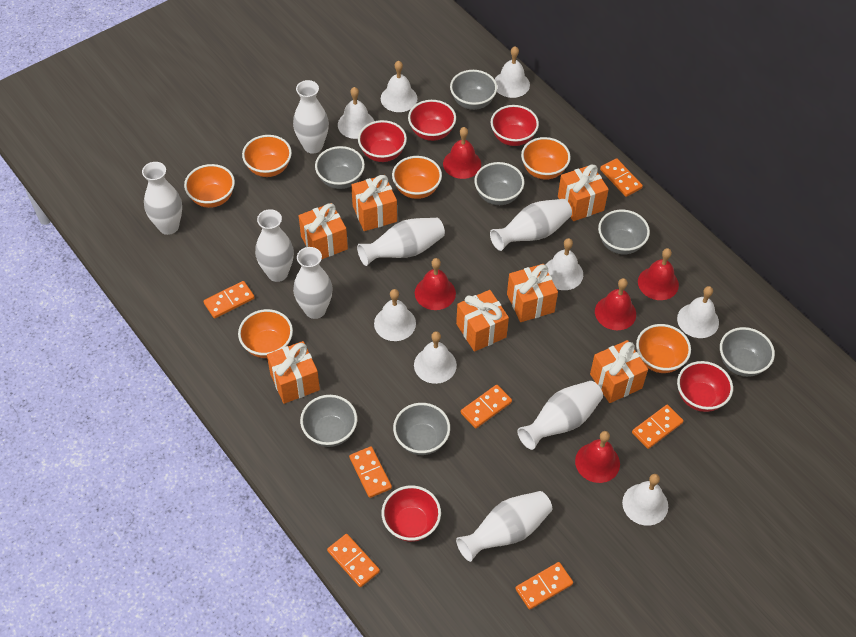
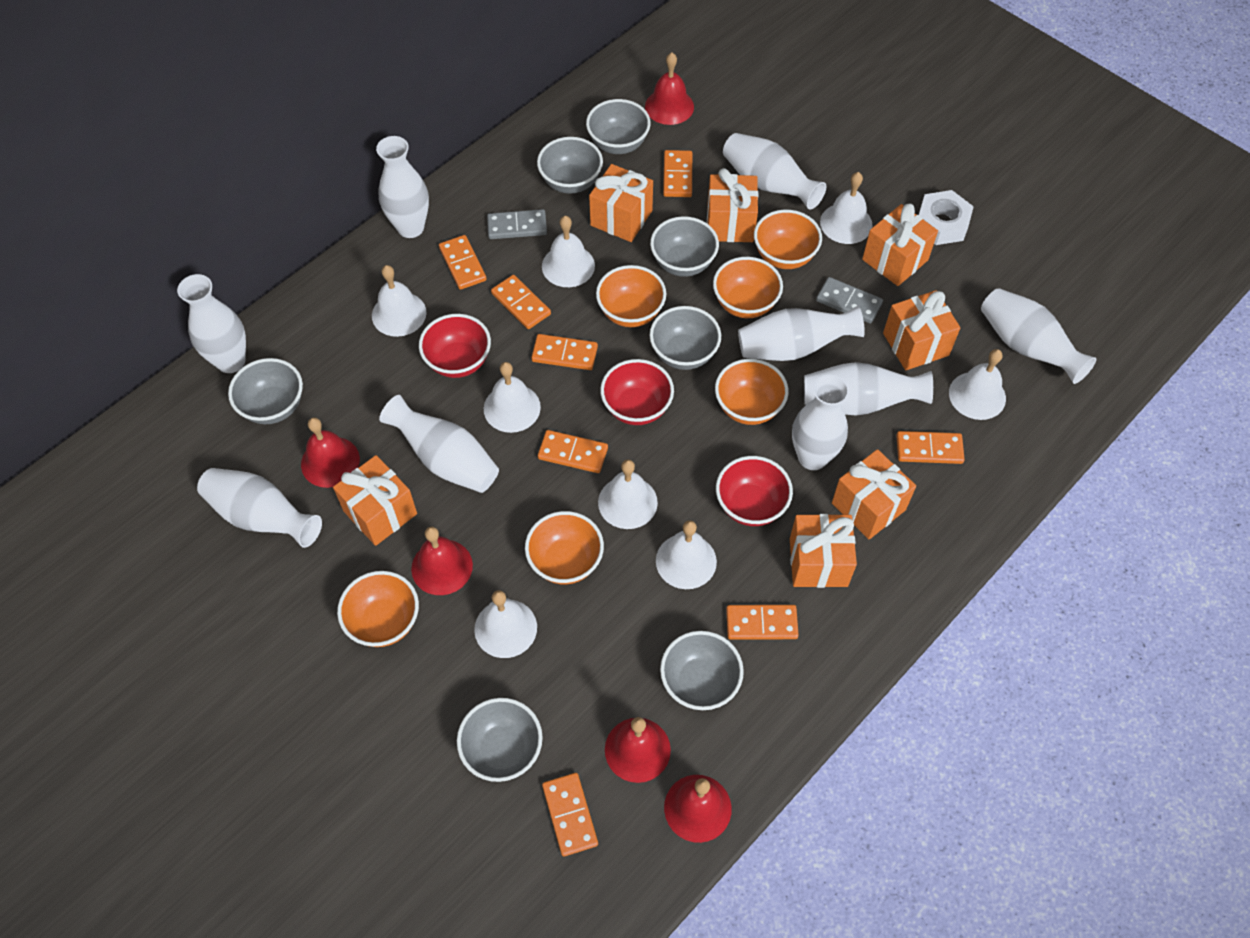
grey domino: none = 0 -> [487,209,547,239] [816,277,883,323] = 2
orange domino: [203,281,255,319] [327,534,380,587] [349,446,392,498] [461,385,512,428] [515,562,573,610] [600,158,643,197] [632,405,683,449] = 7 -> [439,235,487,290] [491,275,551,329] [531,334,598,370] [538,430,608,473] [542,773,598,857] [663,150,692,197] [726,605,798,640] [896,431,965,464] = 8
red bowl: [358,120,407,162] [382,485,441,542] [408,100,456,141] [491,105,539,146] [677,361,733,412] = 5 -> [419,314,491,378] [600,359,674,425] [716,456,793,526] = 3
white nut: none = 0 -> [919,190,974,245] = 1
white vase: [142,162,182,235] [255,209,294,282] [293,80,329,154] [293,247,333,319] [357,218,445,266] [456,491,552,562] [490,199,572,251] [517,381,603,450] = 8 -> [177,274,246,373] [197,468,322,548] [376,136,429,238] [379,395,499,493] [723,133,826,210] [738,306,865,361] [792,375,849,470] [804,362,933,416] [981,288,1096,384] = 9

